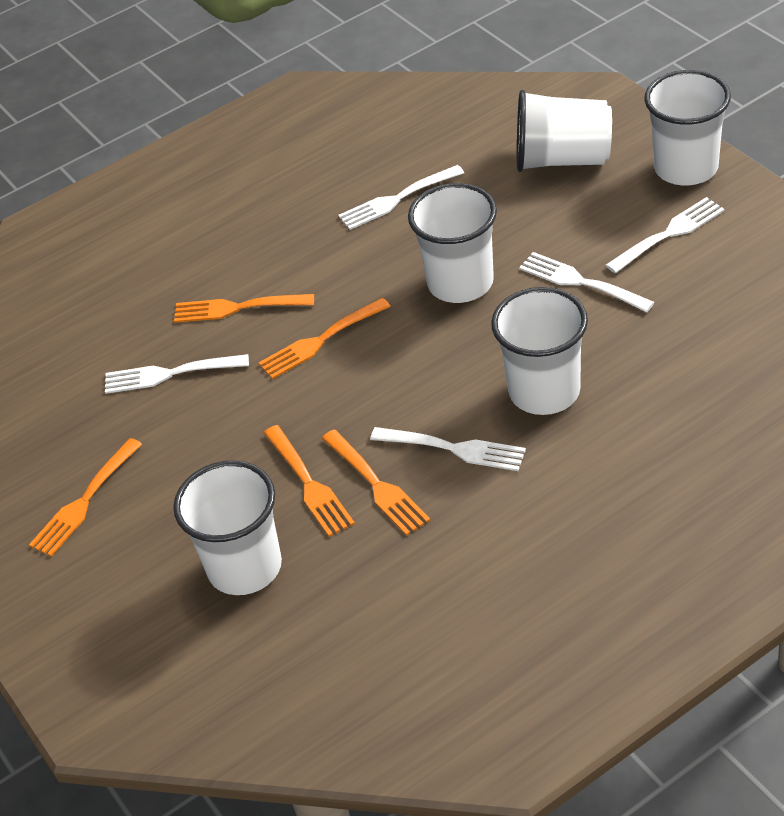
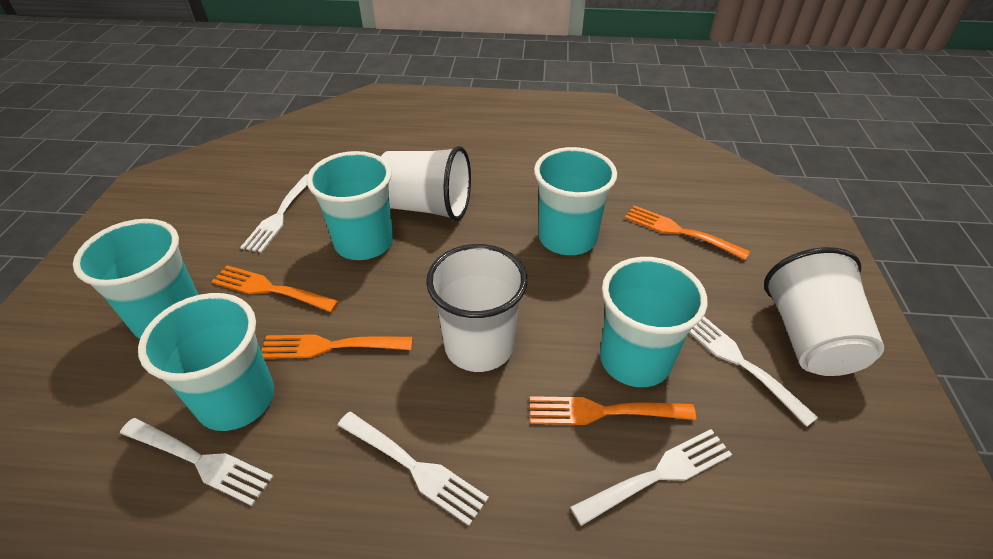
orange fork: [29,438,142,557] [174,294,314,323] [259,298,391,379] [264,425,355,537] [321,430,430,536] = 5 -> [211,265,339,312] [261,334,413,359] [530,396,696,425] [625,205,750,260] = 4
turquoise cup: none = 0 -> [73,219,199,339] [138,293,274,431] [307,151,393,260] [534,147,617,255] [600,257,708,387] = 5
white cup: [173,460,282,595] [408,183,497,303] [491,287,588,415] [517,90,612,172] [644,70,731,185] = 5 -> [381,146,471,221] [426,244,528,372] [764,247,884,376] = 3

